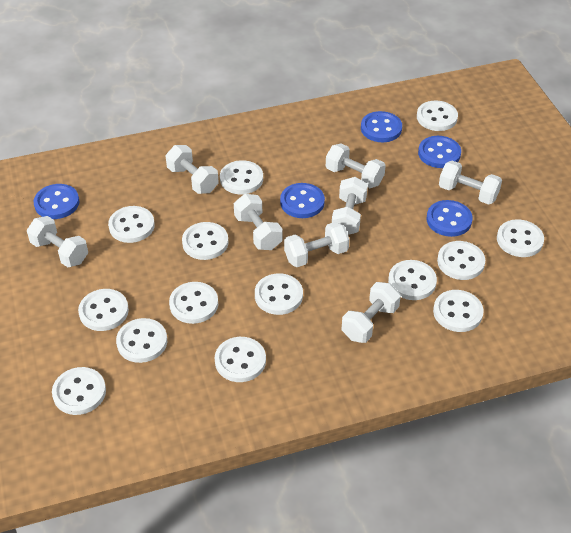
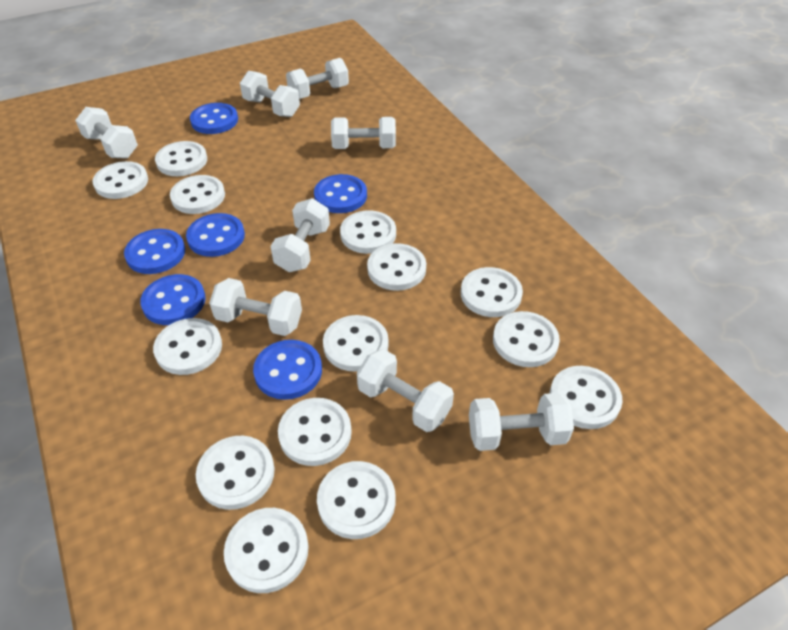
blue button: [34,184,80,219] [280,183,325,218] [361,111,402,142] [418,136,461,168] [426,200,473,237] = 5 -> [124,229,185,274] [140,274,206,325] [186,213,245,257] [190,103,238,134] [253,340,322,400] [314,174,367,213] = 6

